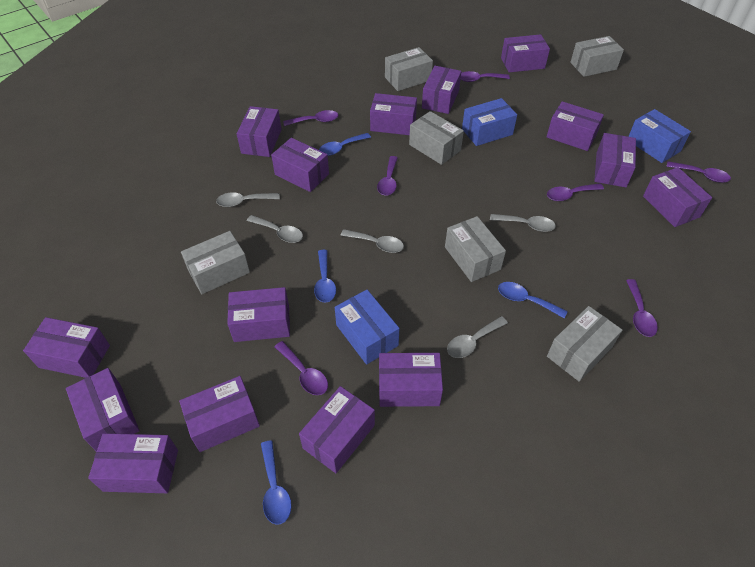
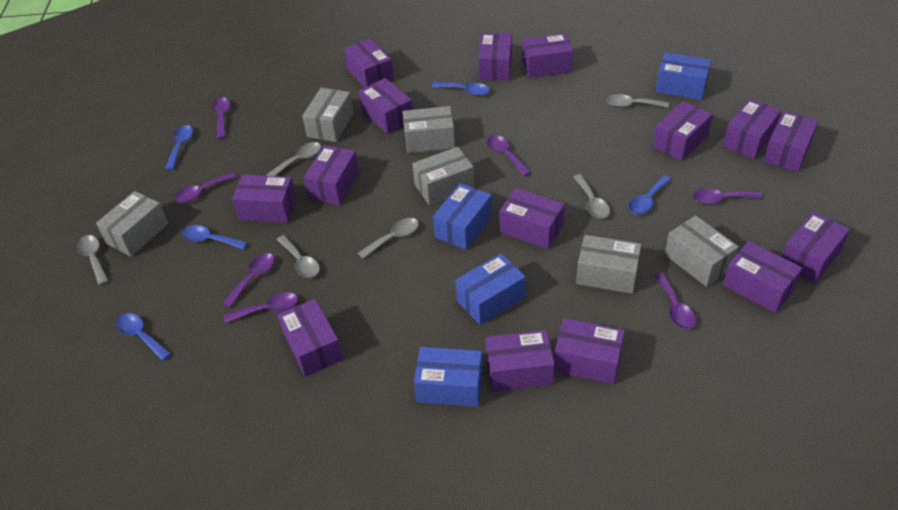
blue box: [335,290,400,365] [462,98,517,146] [628,109,691,163] = 3 -> [414,347,483,407] [433,183,492,250] [455,254,526,325] [656,52,711,100] = 4
blue spoon: [261,440,291,525] [314,250,336,303] [319,133,371,156] [498,282,568,319] = 4 -> [116,313,171,361] [165,125,193,170] [181,225,247,250] [432,82,490,96] [628,175,672,215] = 5
grey spoon: [216,192,280,207] [247,215,303,243] [341,229,404,253] [447,316,508,358] [490,214,556,232] = 5 -> [77,235,109,285] [266,142,321,176] [276,235,320,278] [358,218,419,259] [573,174,610,219] [606,94,669,108] = 6

